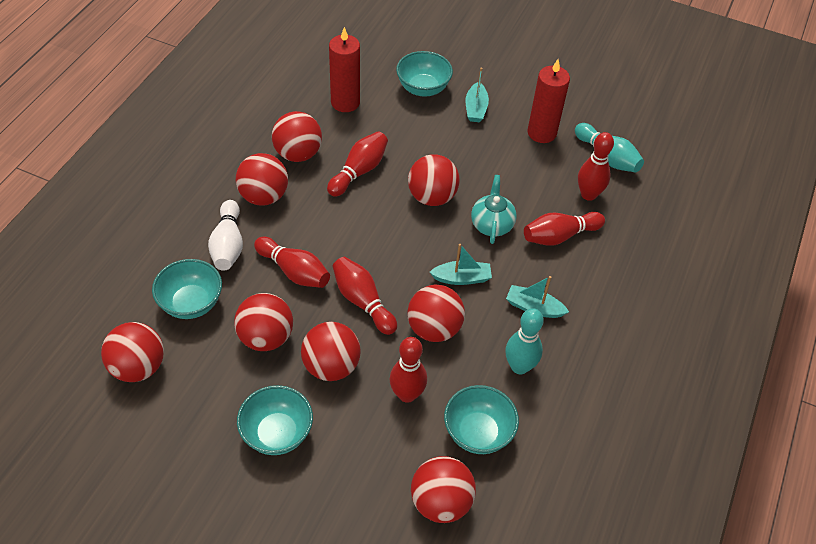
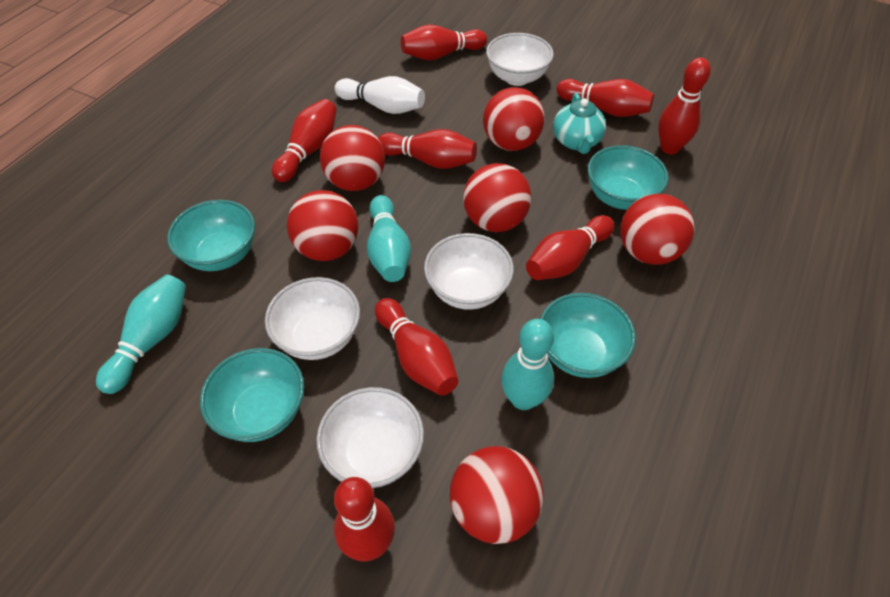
red ball: [101,322,164,382] [234,293,293,351] [236,153,288,205] [272,111,322,162] [301,322,361,381] [407,285,465,342] [408,154,459,206] [411,456,476,523] = 8 -> [287,190,358,261] [320,125,385,191] [450,446,544,544] [463,163,531,232] [483,87,545,151] [620,194,695,265] = 6
red bowling pin: [254,236,330,288] [327,131,388,197] [332,257,397,335] [389,337,427,403] [524,212,605,246] [578,132,614,201] = 6 -> [272,99,337,182] [334,477,395,561] [375,298,459,396] [378,129,477,169] [401,25,487,60] [526,215,614,280] [557,79,654,117] [658,57,711,154] = 8
red candle: [329,27,360,112] [527,59,570,143] = 2 -> none = 0
turquoise boat: [430,244,492,285] [466,67,489,122] [506,276,569,318] = 3 -> none = 0
turquoise bowling pin: [505,308,544,374] [575,123,644,173] = 2 -> [96,275,186,394] [367,195,411,282] [501,319,554,410] = 3
white bowl: none = 0 -> [265,277,360,360] [316,387,424,488] [424,233,514,310] [486,33,554,86] = 4

